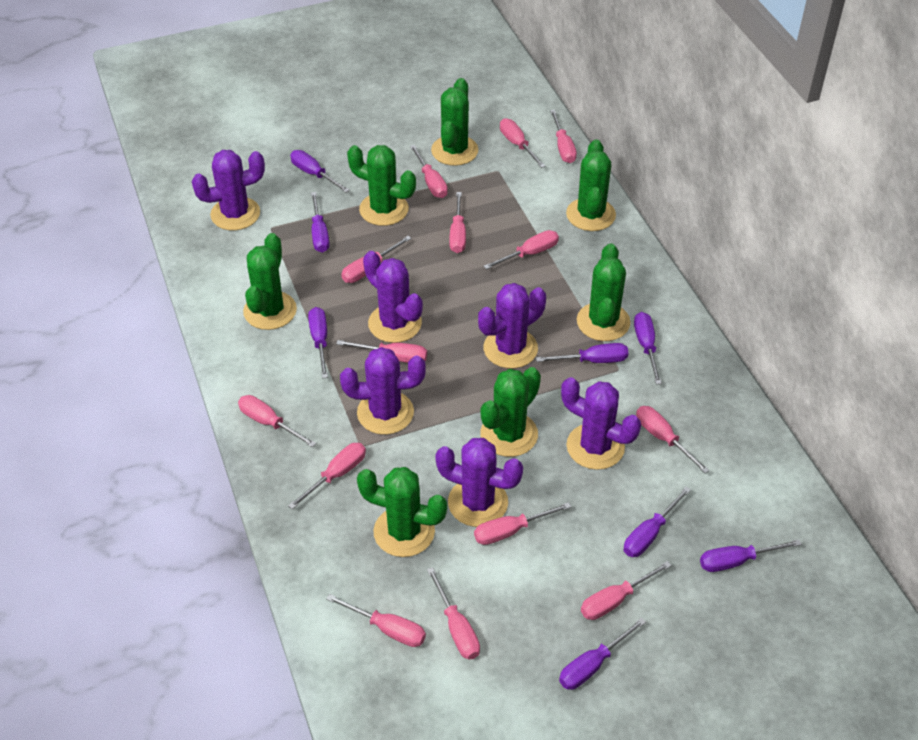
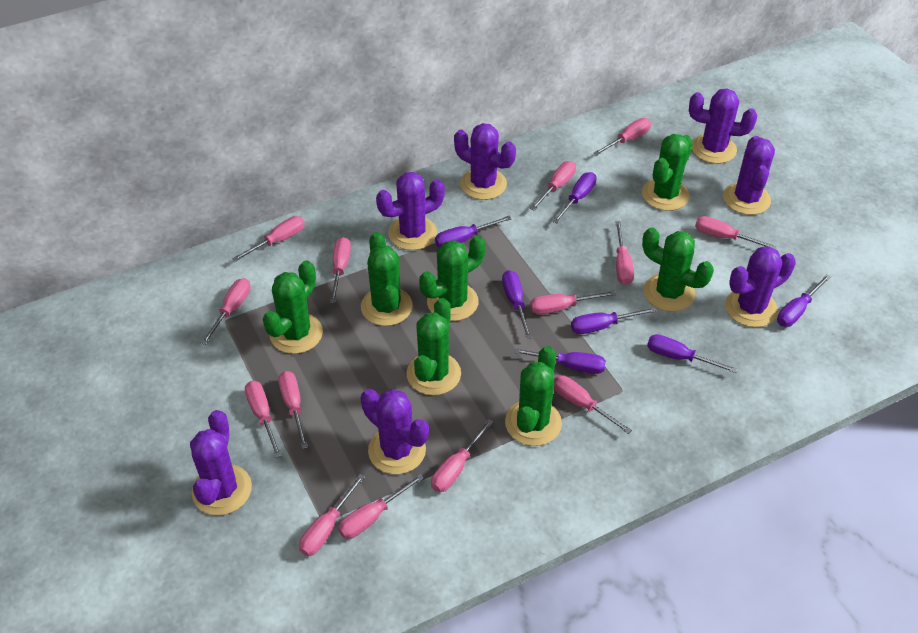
purple cactus: [192,150,265,231] [340,347,426,435] [363,251,423,343] [435,438,523,527] [478,283,546,368] [561,377,641,470] = 6 -> [190,410,252,515] [360,389,429,475] [376,172,445,250] [454,123,516,200] [689,88,757,164] [723,136,775,215] [725,246,796,327] = 7
purple screwdriver: [290,150,350,193] [308,307,328,379] [311,192,330,252] [536,343,628,363] [559,618,646,690] [624,487,691,557] [634,312,662,384] [700,539,802,572] = 8 -> [435,216,512,247] [502,270,532,339] [514,348,606,374] [553,172,597,224] [571,307,657,334] [647,334,737,373] [777,274,831,327] = 7

